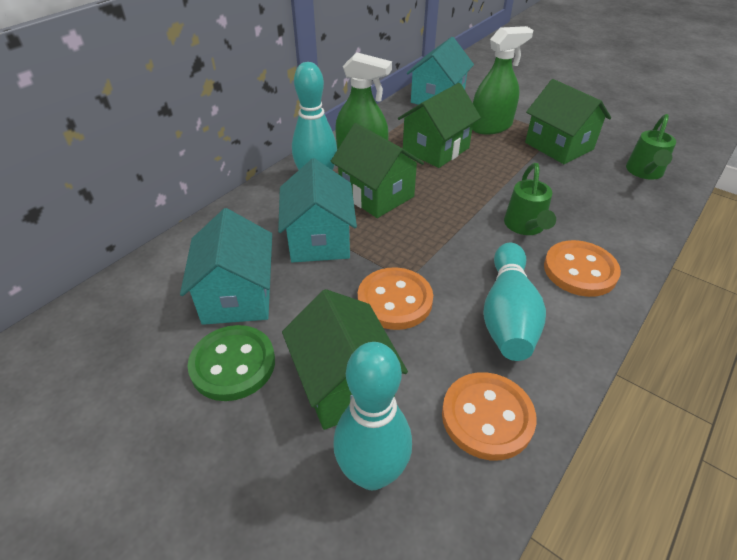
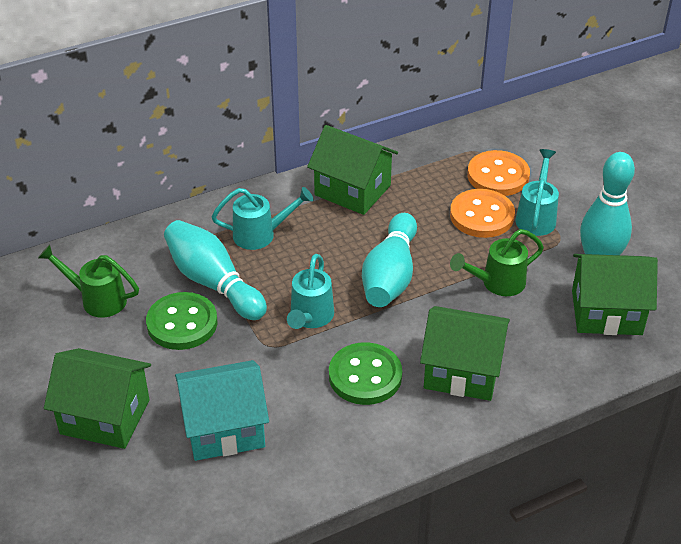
green button: [188,325,275,401] = 1 -> [146,292,217,350] [329,342,402,405] = 2
green spray bottle: [335,52,392,150] [472,26,533,135] = 2 -> none = 0
orange button: [358,267,433,330] [442,372,537,461] [544,240,621,297] = 3 -> [450,189,515,238] [467,150,530,196] = 2
turquoise house: [180,208,272,325] [278,158,357,262] [407,37,474,105] = 3 -> [175,360,269,461] = 1
turquoise watering can: none = 0 -> [211,187,313,250] [287,254,334,329] [515,149,559,236] = 3

